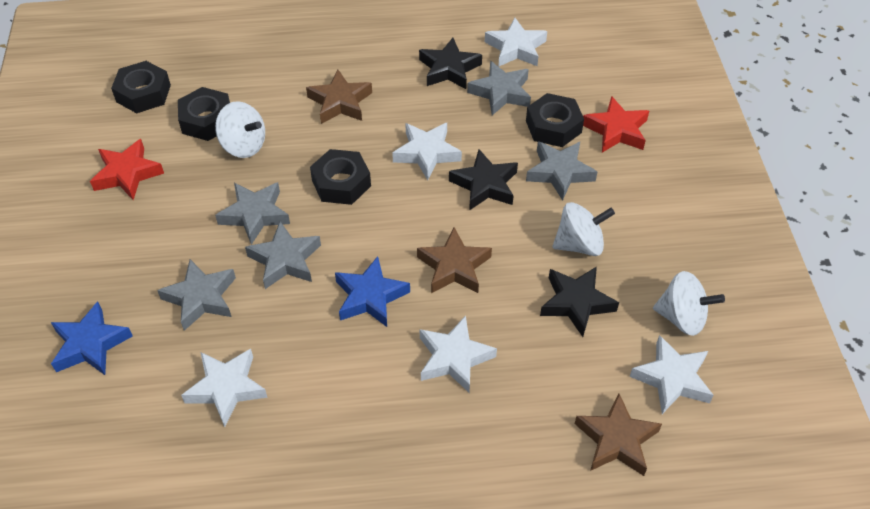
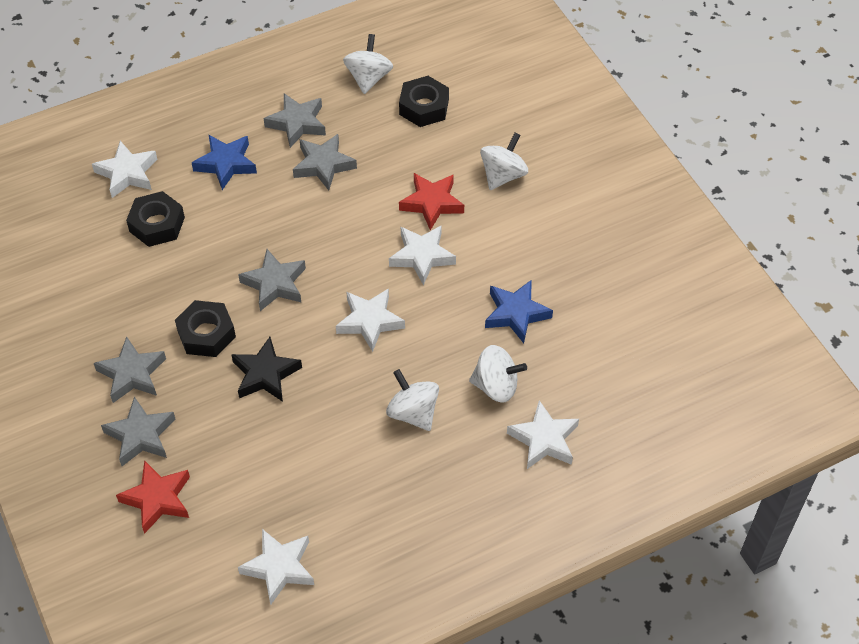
black nut: [111,61,171,113] [178,87,230,141] [310,149,371,205] [526,93,584,147] = 4 -> [126,191,185,247] [175,300,236,357] [399,76,449,127] = 3
black star: [419,38,482,89] [449,149,518,211] [540,267,619,337] = 3 -> [231,337,302,402] = 1
brown star: [306,70,372,124] [417,227,492,293] [575,393,662,476] = 3 -> none = 0
white spinning top: [215,101,265,158] [553,202,615,256] [653,271,725,336] = 3 -> [343,34,393,94] [386,369,439,431] [469,345,527,403] [480,132,528,190] = 4

